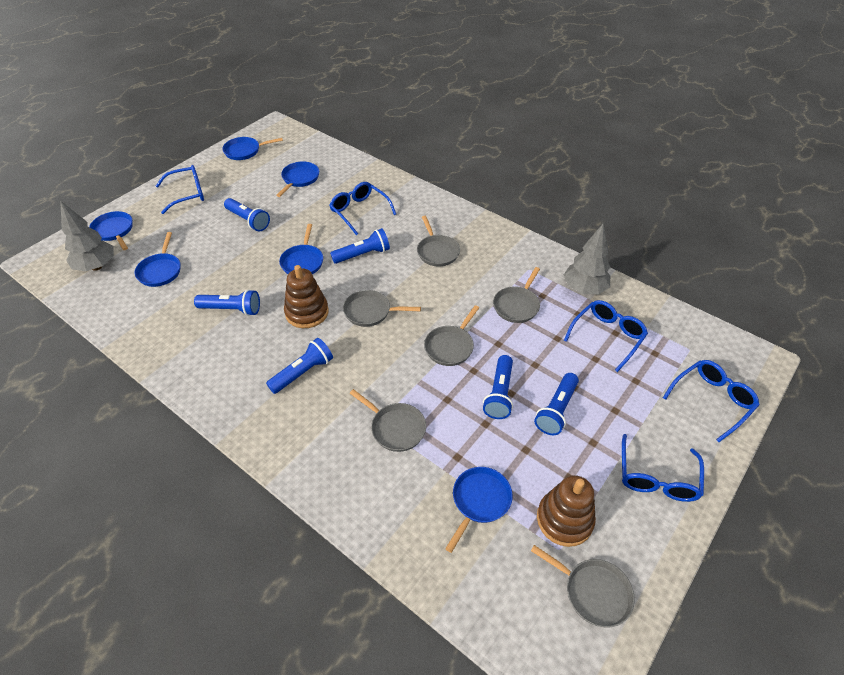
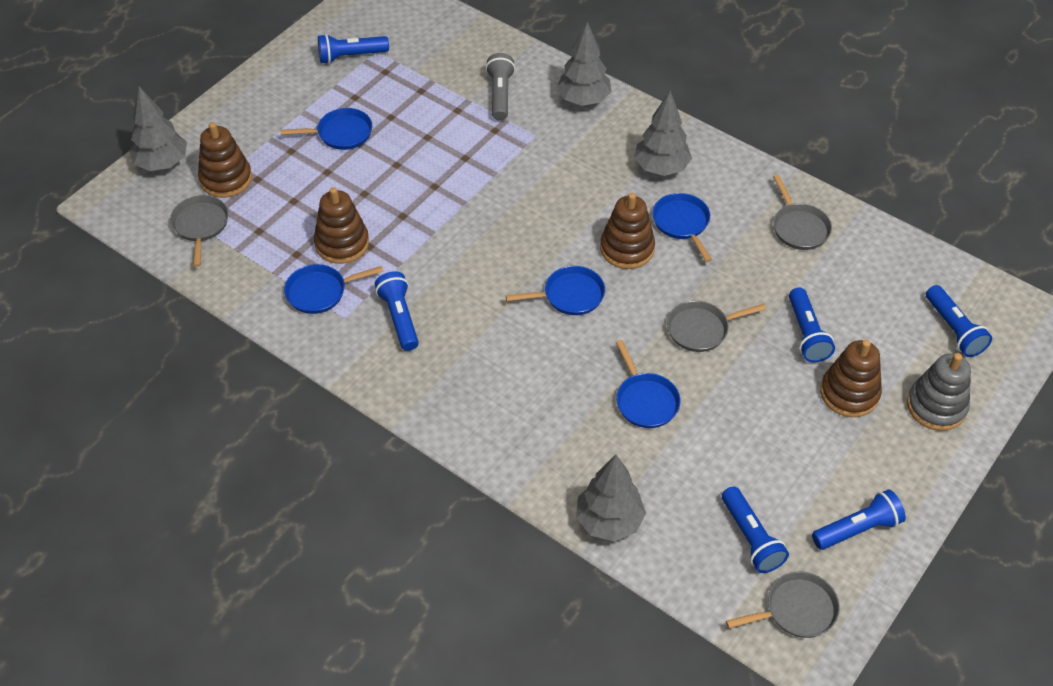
blue glasses: [156,165,204,214] [329,182,396,235] [564,300,648,372] [622,434,704,502] [663,360,760,442] = 5 -> none = 0
blue pan: [89,211,133,250] [135,232,181,287] [222,137,283,160] [276,161,319,197] [279,224,323,274] [445,467,513,553] = 6 -> [280,108,372,150] [284,264,383,314] [506,266,605,315] [616,340,681,428] [652,193,712,262] = 5
brown stacking toy: [284,265,329,328] [537,475,596,547] = 2 -> [198,122,252,198] [314,187,369,264] [600,193,655,269] [820,340,882,417] = 4
grey flashlight: none = 0 -> [486,53,515,121] = 1
grey pan: [343,290,421,327] [350,389,426,452] [417,216,460,266] [424,305,479,366] [493,267,540,323] [531,545,635,627] = 6 -> [170,195,229,267] [667,301,766,352] [726,571,840,638] [773,174,832,250] = 4
grey stacking toy: none = 0 -> [907,353,971,431] = 1
grey tree: [60,201,114,271] [564,224,610,294] = 2 -> [129,87,187,171] [557,22,611,106] [576,454,646,542] [634,91,692,176] = 4

